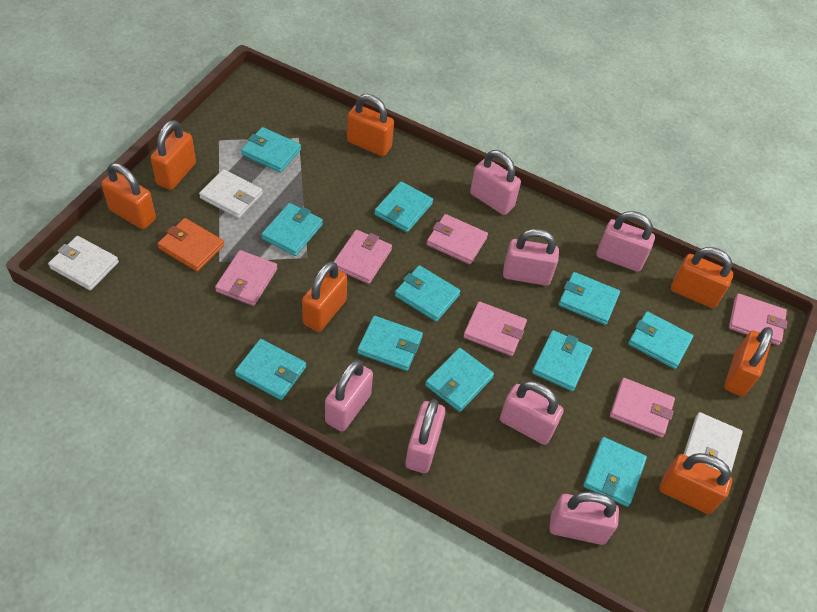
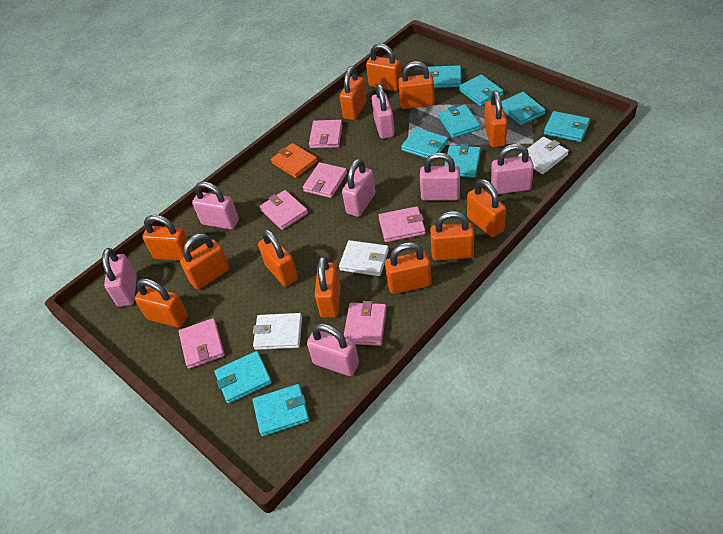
orange padlock: [101,163,156,229] [151,120,196,190] [302,261,347,332] [347,94,394,156] [660,453,732,514] [671,247,733,308] [724,327,773,397] = 7 -> [135,278,188,328] [142,215,192,261] [180,233,229,290] [258,229,298,287] [315,256,341,318] [340,66,367,120] [366,44,402,91] [385,242,431,294] [398,61,435,109] [430,211,474,261] [467,179,506,237] [484,90,508,148] = 12
turquoise wallet: [235,339,306,400] [241,127,301,173] [261,203,323,256] [357,316,423,371] [374,181,433,232] [395,265,461,322] [425,348,494,412] [532,330,592,391] [559,272,620,325] [583,437,647,507] [628,311,693,369] = 11 -> [214,351,272,404] [252,384,309,436] [401,128,448,158] [428,65,461,88] [438,105,480,138] [444,144,481,178] [459,74,503,106] [501,92,545,125] [544,111,590,142] = 9

